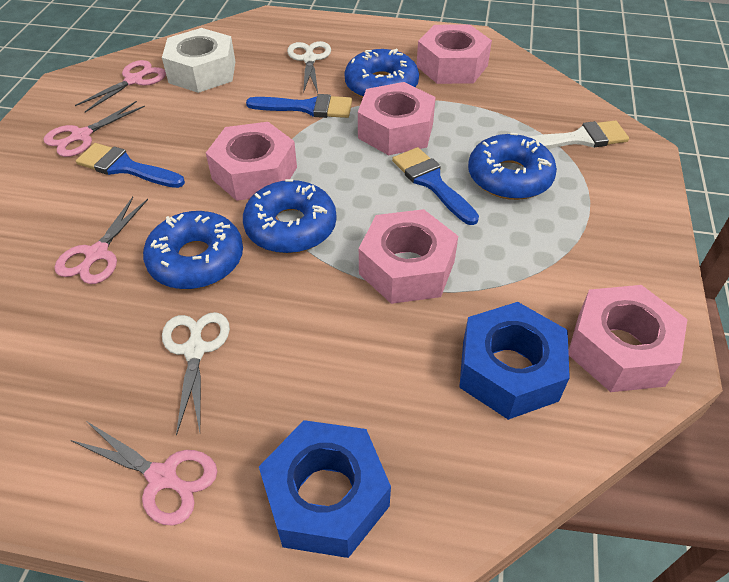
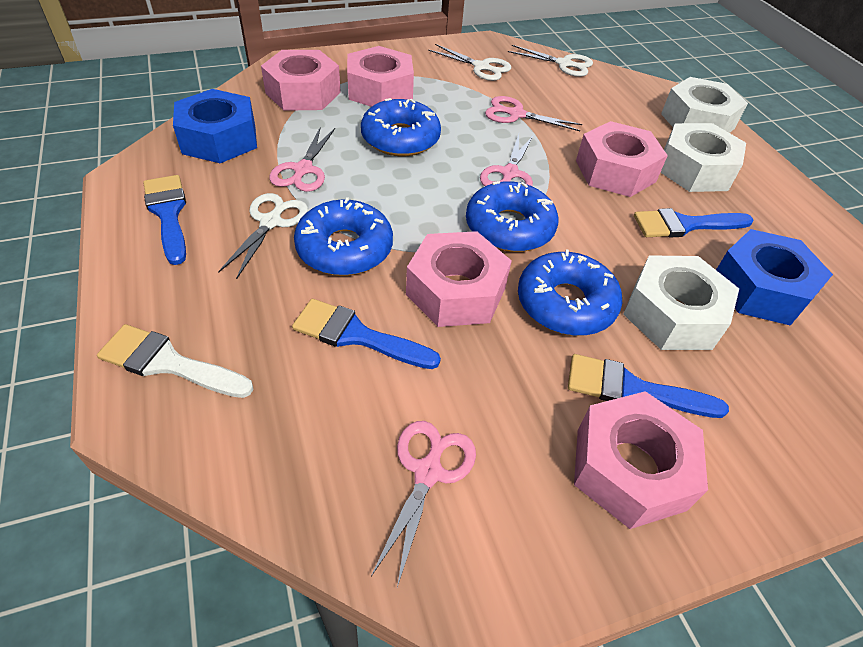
blue brush: [76,143,185,188] [246,94,352,118] [392,147,479,225] = 3 -> [143,175,186,265] [292,299,441,369] [568,354,729,418] [634,208,753,238] = 4
white nut: [162,28,235,93] = 1 -> [623,255,739,350] [660,123,746,192] [661,77,748,133] = 3
white scissors: [162,312,230,436] [287,41,331,93] = 2 -> [218,193,308,279] [428,44,511,81] [508,45,593,77] = 3

